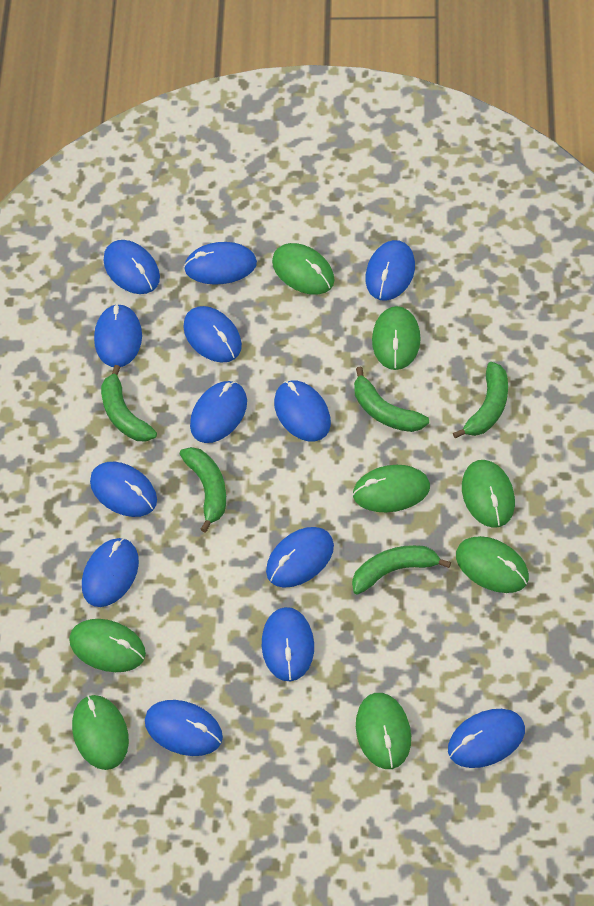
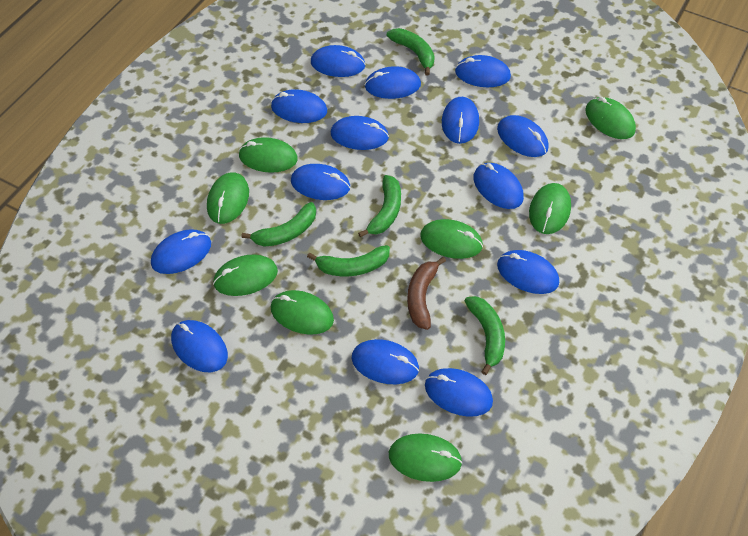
blue mouse: [82,538,139,607] [90,462,157,517] [94,304,142,367] [104,240,160,294] [145,700,223,756] [183,306,242,363] [184,242,257,285] [190,381,247,443] [262,607,314,682] [266,527,334,588] [274,380,331,442] [365,240,415,301] [448,709,525,768] = 13 -> [151,229,211,274] [171,320,228,372] [271,89,327,123] [291,164,350,200] [311,45,366,77] [331,116,389,150] [351,339,419,384] [364,66,421,99] [425,368,493,417] [442,97,479,144] [455,55,511,87] [474,163,524,209] [497,115,549,157] [497,250,559,294] = 14
brown banana: none = 0 -> [407,257,446,330] = 1

